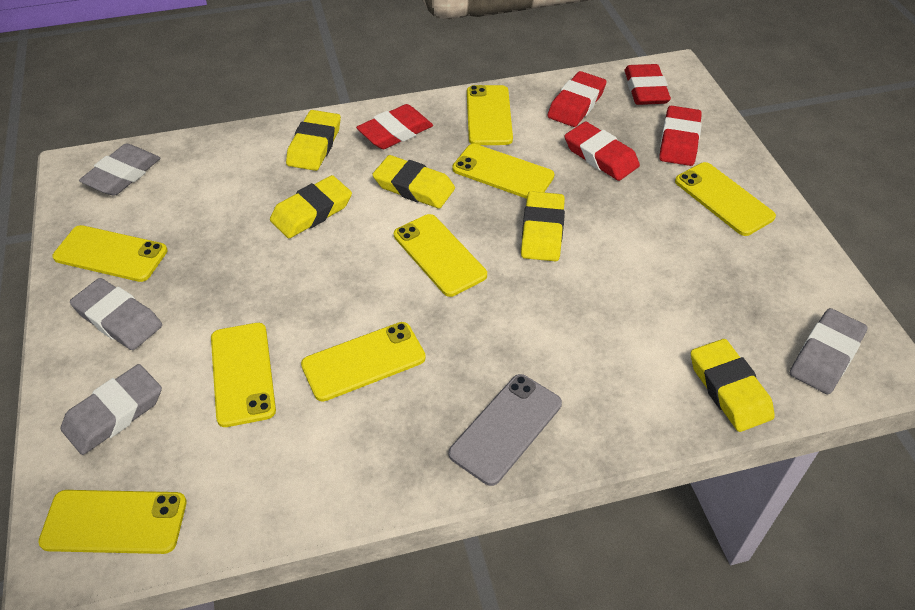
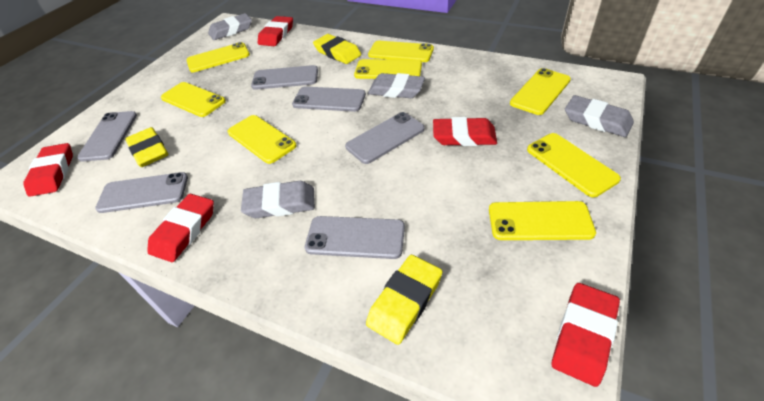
grey phone: [449,374,562,486] = 1 -> [77,111,137,162] [95,172,188,213] [251,65,318,90] [292,87,366,112] [305,216,405,259] [345,112,425,164] = 6
yellow eraser: [270,175,352,238] [286,110,341,171] [372,155,455,208] [521,191,565,261] [691,339,775,432] = 5 -> [125,127,168,167] [313,34,361,64] [366,255,443,345] = 3

